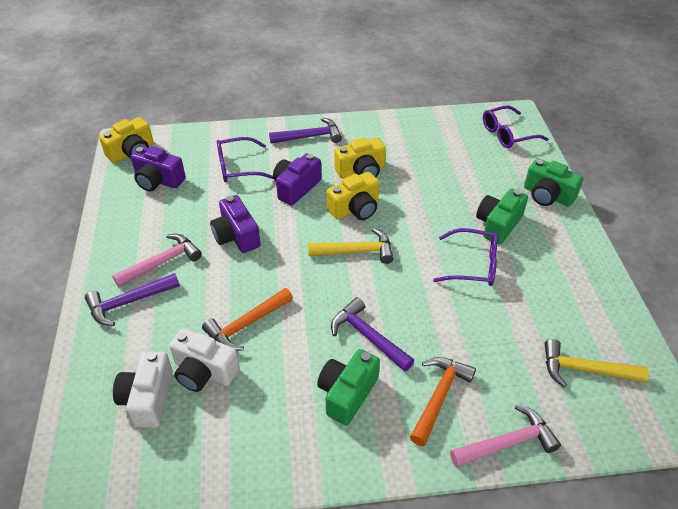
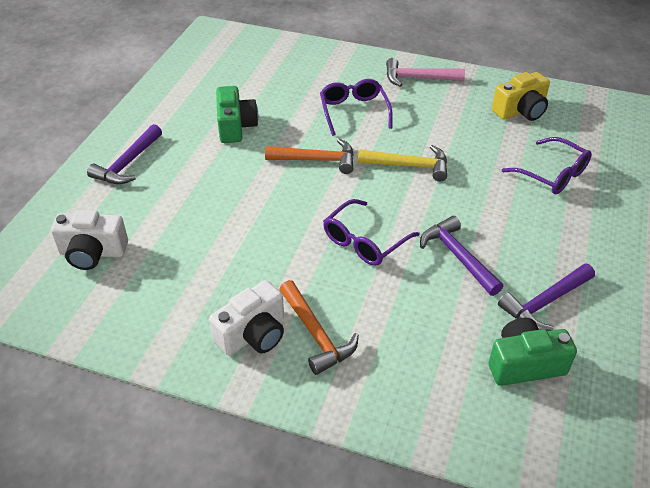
green camera: [317,349,380,425] [476,188,528,245] [524,158,583,206] = 3 -> [216,86,258,143] [489,317,577,386] = 2
pink hammer: [112,234,202,287] [450,405,561,468] = 2 -> [386,58,465,87] = 1
purple camera: [131,146,186,191] [210,195,261,253] [273,153,322,206] = 3 -> none = 0
yellow camera: [99,117,154,163] [327,172,379,220] [334,138,386,179] = 3 -> [492,72,550,121] = 1
yellow hammer: [308,228,394,264] [545,339,649,388] = 2 -> [358,145,447,181] = 1

